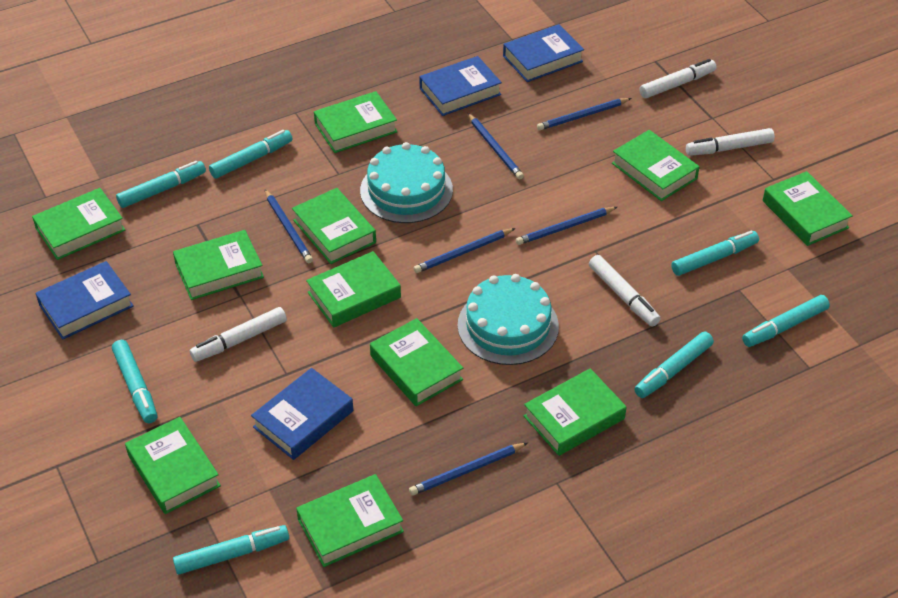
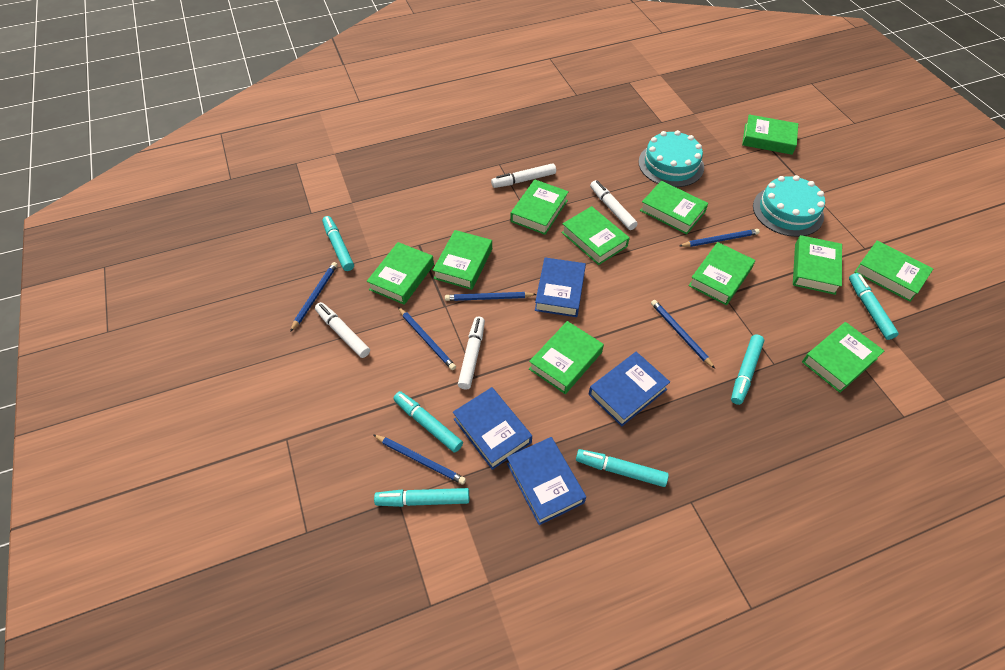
turquoise marker: [112,340,157,423] [116,161,206,208] [173,525,289,574] [209,130,293,178] [634,331,714,398] [671,231,759,276] [742,295,830,347] = 7 -> [322,216,354,271] [374,488,469,507] [393,391,463,453] [576,449,669,487] [731,335,764,405] [849,273,899,340] = 6

